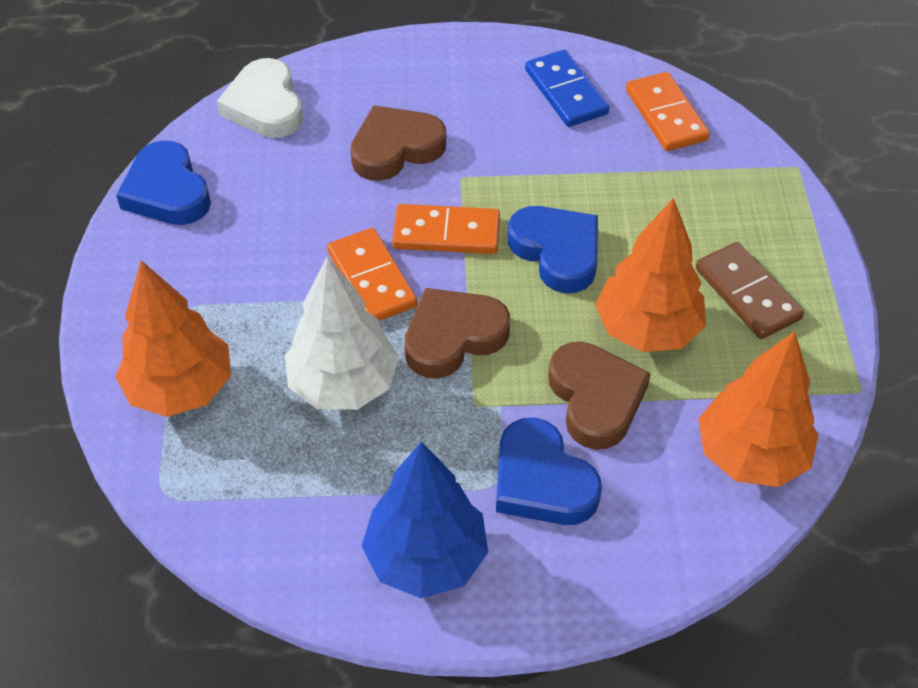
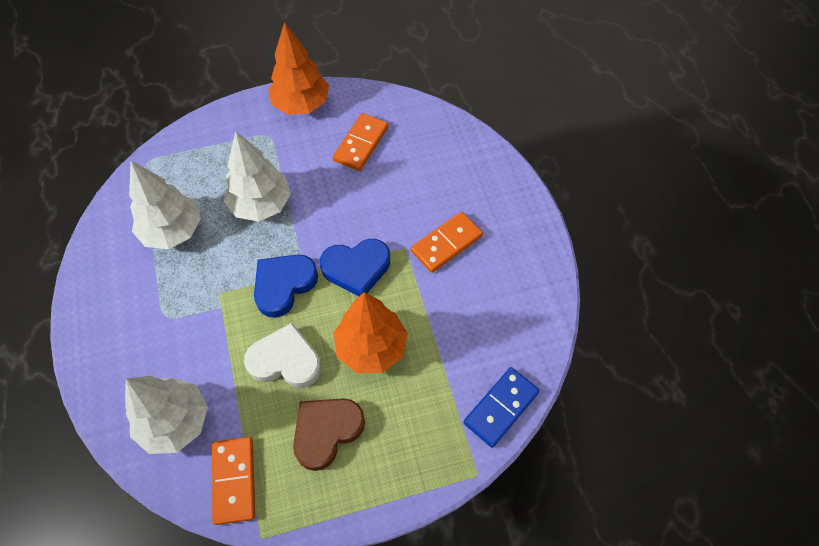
blue heart: [116,140,211,225] [496,418,602,525] [508,206,598,293] = 3 -> [254,254,318,318] [320,239,390,296] = 2
blue tree: [362,442,488,598] = 1 -> none = 0
brown domino: [696,242,804,339] = 1 -> none = 0
brown heart: [350,105,446,181] [404,288,510,379] [548,342,651,450] = 3 -> [293,398,365,471] = 1
orange tree: [115,260,231,417] [595,198,706,352] [698,331,819,487] = 3 -> [268,22,329,115] [334,292,408,373] = 2
white tree: [285,256,399,410] = 1 -> [125,376,208,454] [129,161,201,249] [224,131,291,222] = 3

